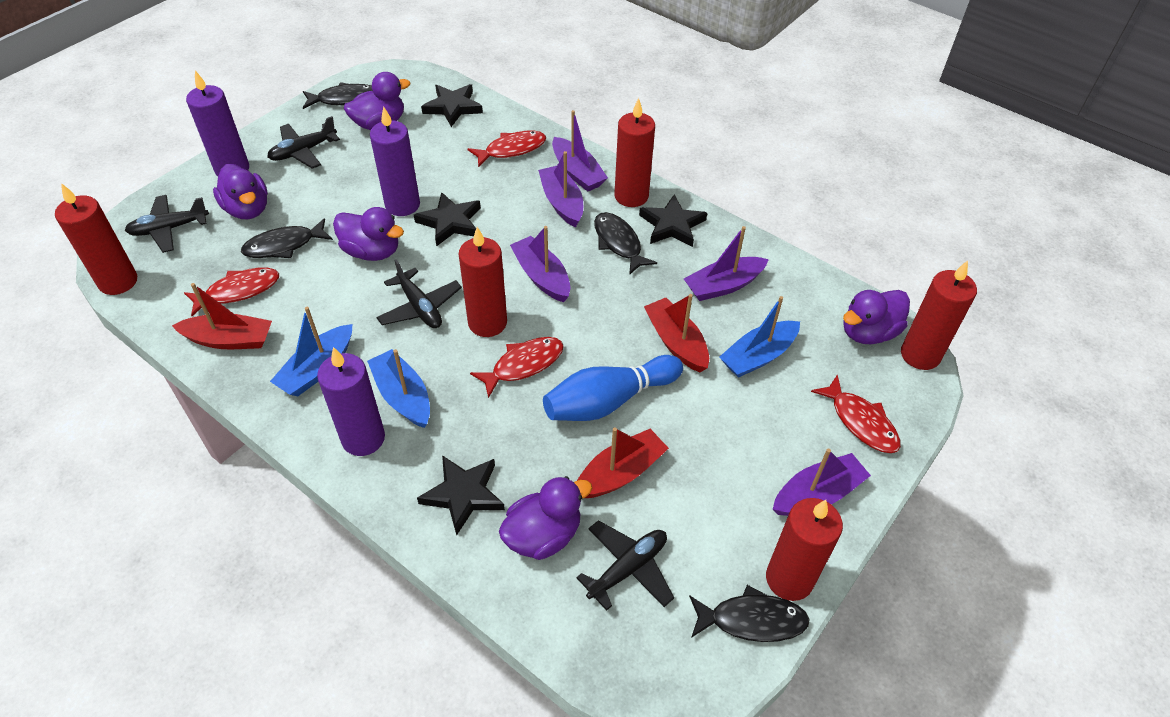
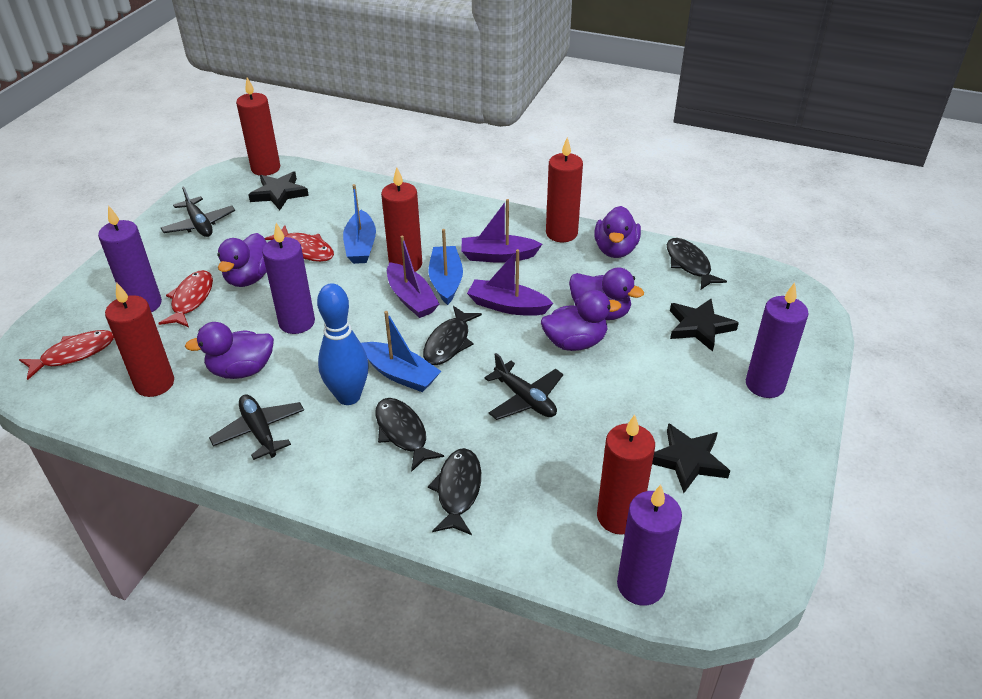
black plane: [125,195,209,253] [267,116,340,169] [376,259,462,328] [576,520,674,611] = 4 -> [161,186,235,237] [209,394,304,460] [484,353,563,420] = 3
black star: [414,192,481,246] [417,455,505,536] [421,84,483,127] [639,194,707,247] = 4 -> [248,171,309,210] [652,423,730,493] [670,299,739,352] = 3
purple boat: [510,226,570,302] [538,151,583,228] [552,110,608,192] [684,226,769,301] [773,449,871,516] = 5 -> [387,236,439,318] [461,199,542,263] [467,249,554,316] = 3
purple candle: [186,71,249,176] [317,347,385,456] [370,106,420,216] = 3 -> [98,205,162,312] [262,223,315,334] [617,485,682,606] [746,283,809,398] = 4
red boat: [172,283,272,349] [577,427,669,498] [644,294,709,372] = 3 -> none = 0
red fish: [184,268,279,316] [468,131,546,167] [470,337,564,398] [811,374,901,453] = 4 -> [19,330,114,380] [158,270,213,327] [265,225,334,262] = 3

